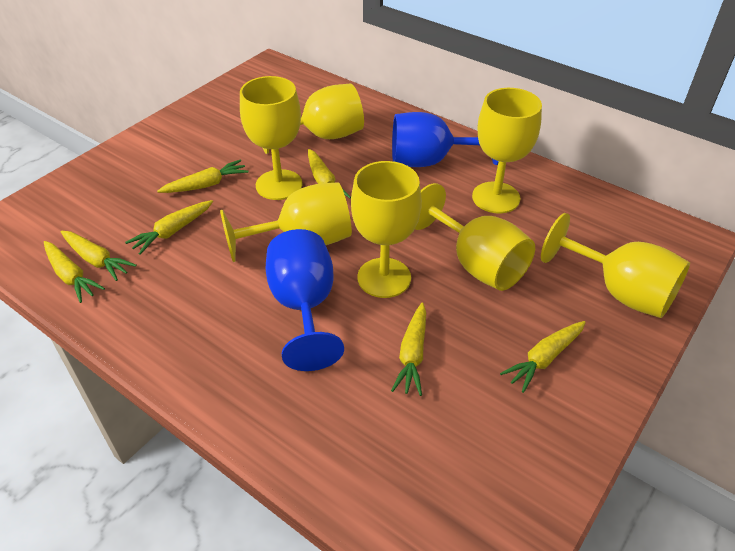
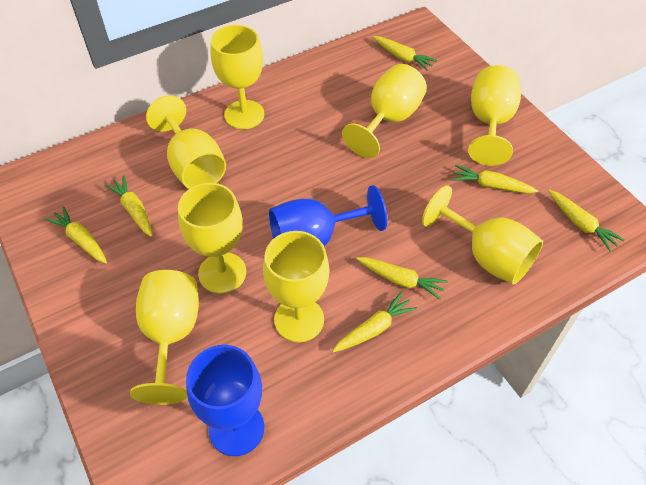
yellow goblet: [220,182,352,262] [240,76,303,200] [263,84,364,154] [351,161,422,298] [415,183,535,291] [472,88,542,214] [541,213,690,318] = 7 -> [130,270,199,405] [146,95,226,189] [178,183,246,294] [211,25,264,129] [263,231,329,342] [342,64,427,158] [422,185,543,285] [468,65,521,166] = 8

